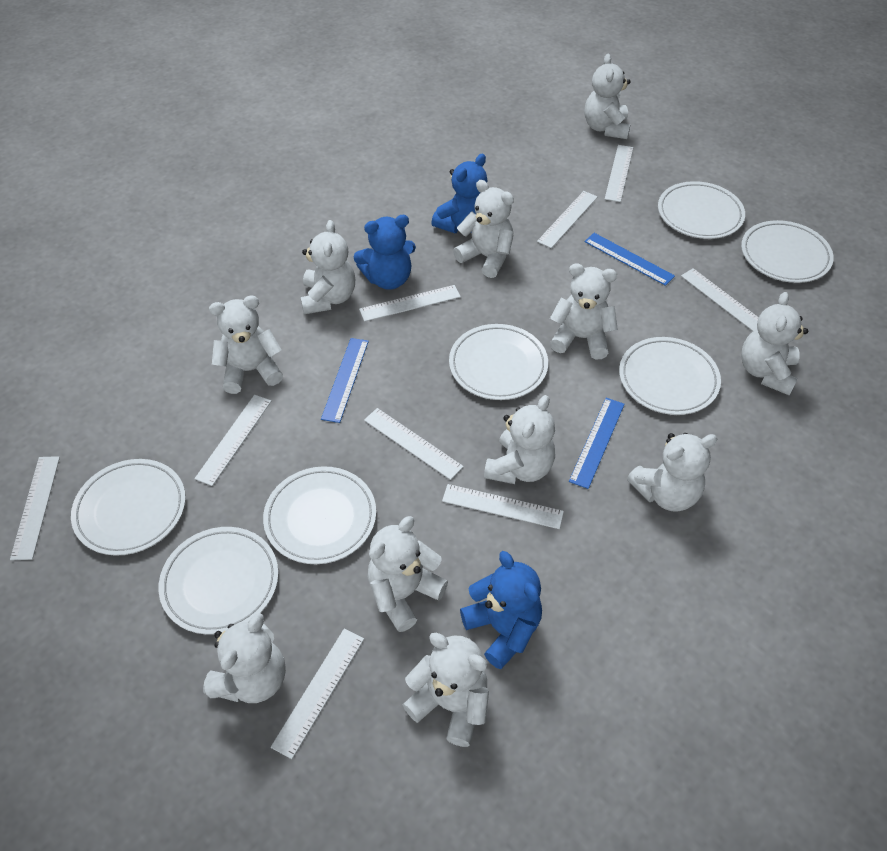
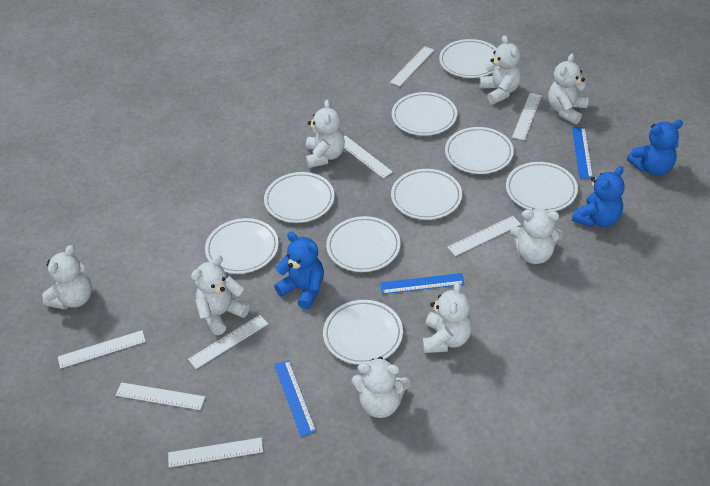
white plate: [71,459,186,556] [159,527,279,635] [263,466,376,564] [449,324,548,400] [619,337,721,415] [658,181,745,239] [741,220,834,283] = 7 -> [205,218,279,274] [264,172,334,223] [323,300,403,365] [326,216,400,272] [391,169,462,220] [392,92,457,136] [439,39,497,78] [445,127,514,174] [506,162,578,212] = 9
white ruler: [10,456,60,560] [194,395,271,486] [271,629,364,759] [359,285,461,322] [364,408,464,480] [442,484,564,529] [537,191,598,248] [605,145,633,202] [681,268,759,331] = 9 -> [58,330,146,369] [116,382,205,410] [168,437,263,467] [188,315,268,369] [344,135,393,178] [390,46,434,86] [447,216,521,256] [512,93,542,140] = 8
white teddy bear: [203,613,286,703] [209,295,283,394] [300,220,355,314] [368,516,448,632] [403,633,489,747] [453,180,514,278] [484,395,555,484] [550,263,618,359] [585,54,631,139] [627,433,718,512] [741,292,808,395] = 11 -> [42,245,92,310] [191,255,250,335] [306,99,345,168] [352,357,410,418] [422,281,472,353] [479,35,521,104] [510,208,563,264] [548,54,589,124] = 8

